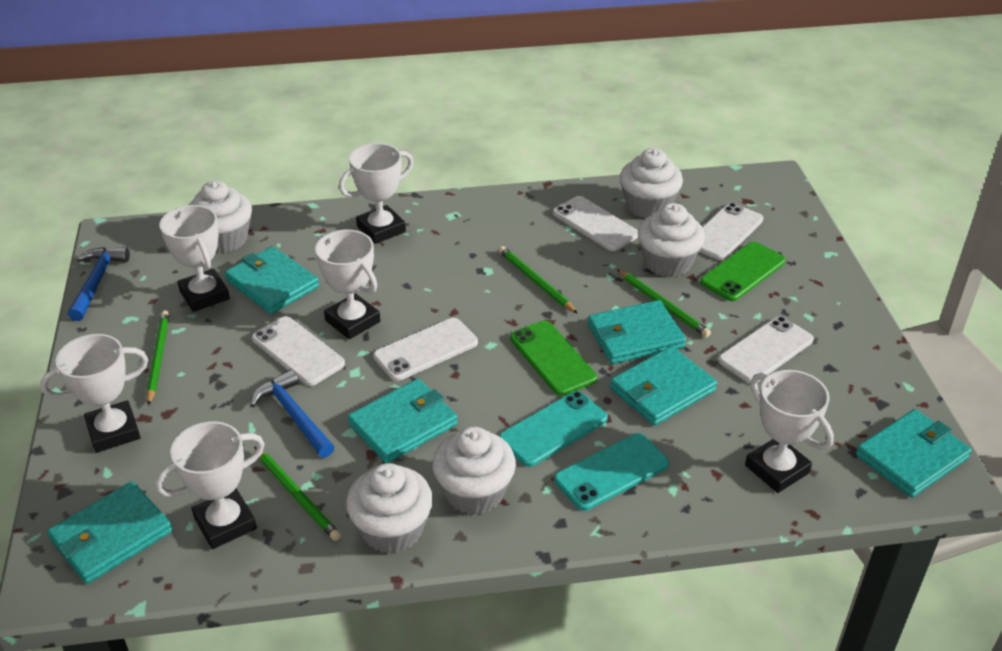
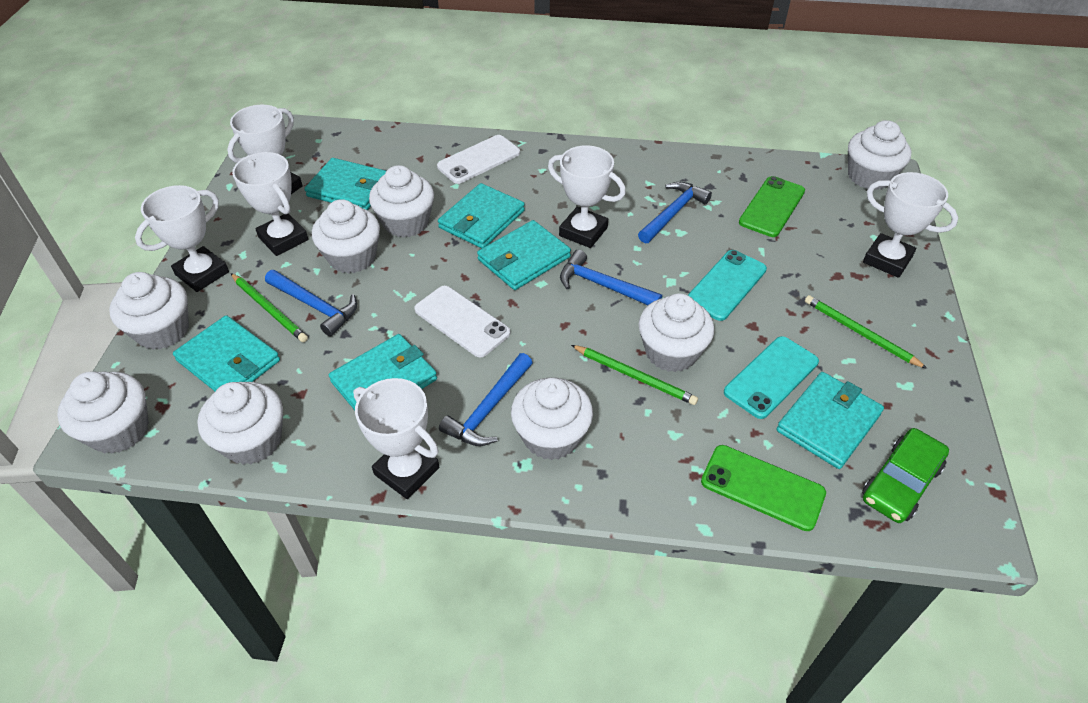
blue hammer: [68,247,130,321] [250,369,334,458] = 2 -> [265,270,357,336] [439,353,533,446] [560,250,662,305] [638,182,712,244] = 4
green car: none = 0 -> [862,428,949,523] = 1
green pencil: [146,310,170,406] [254,446,341,541] [498,246,578,314] [617,269,711,337] = 4 -> [231,273,308,342] [571,345,698,405] [805,295,928,369] = 3
white cupcake: [189,180,252,253] [346,463,433,554] [432,427,516,515] [620,148,683,218] [638,203,705,277] = 5 -> [57,371,149,454] [109,272,189,350] [197,382,283,465] [312,199,380,274] [369,165,434,238] [511,378,593,460] [639,293,714,372] [848,120,912,190] = 8
white phone: [252,316,345,386] [373,318,478,381] [553,196,638,251] [699,203,763,260] [718,316,814,383] = 5 -> [414,286,510,358] [437,135,520,184] = 2

